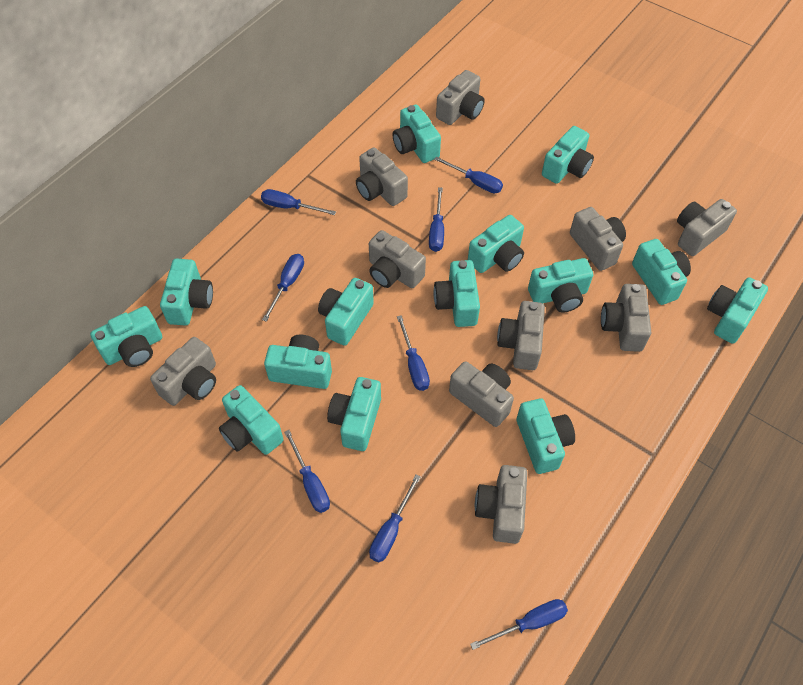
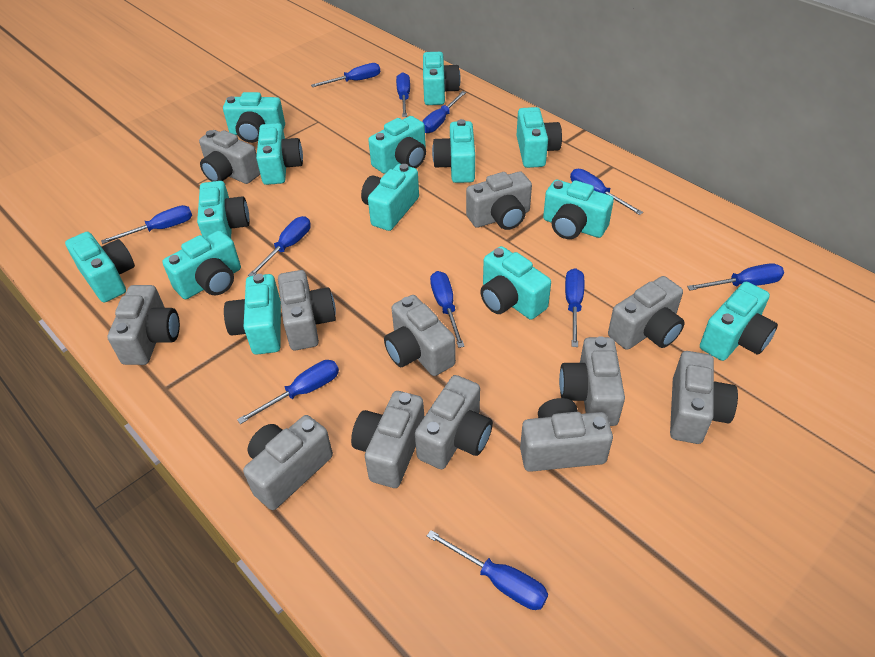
blue screwdriver: [261,189,336,215] [262,254,304,322] [284,430,330,513] [369,474,421,562] [397,315,430,391] [429,187,444,252] [434,156,503,193] [470,599,568,650] = 8 -> [101,205,192,244] [237,360,339,424] [248,216,310,276] [311,63,380,87] [396,72,410,117] [422,91,466,133] [427,530,548,610] [430,271,465,348] [565,268,584,347] [570,169,643,215] [687,263,784,291] = 11
grey camera: [150,337,216,406] [356,147,408,206] [369,230,426,288] [436,70,485,125] [449,361,514,427] [475,465,527,544] [497,301,545,370] [570,207,626,271] [601,284,651,352] [677,199,737,256] = 10 -> [108,285,180,365] [199,130,260,184] [243,415,333,510] [278,270,336,350] [351,391,424,488] [384,295,456,376] [415,375,493,469] [466,171,532,230] [520,398,613,472] [559,336,625,426] [608,276,685,350] [670,351,738,444] = 12

